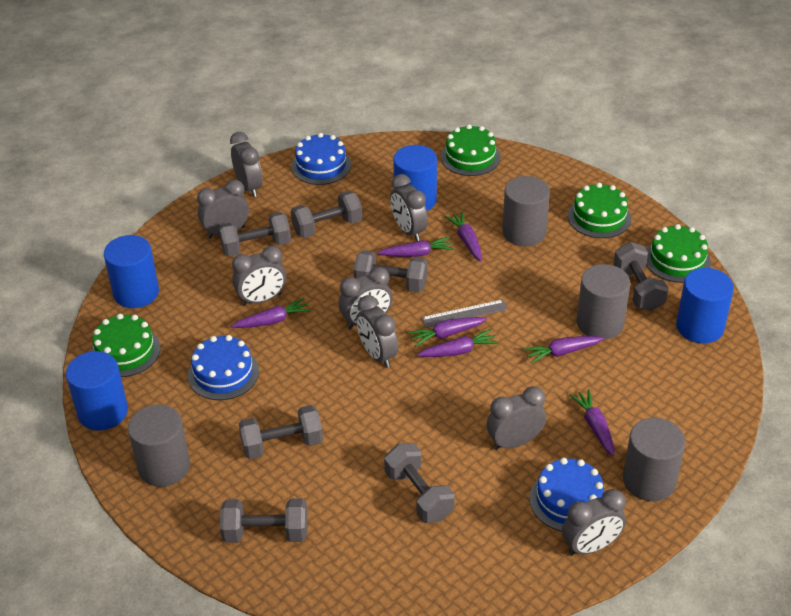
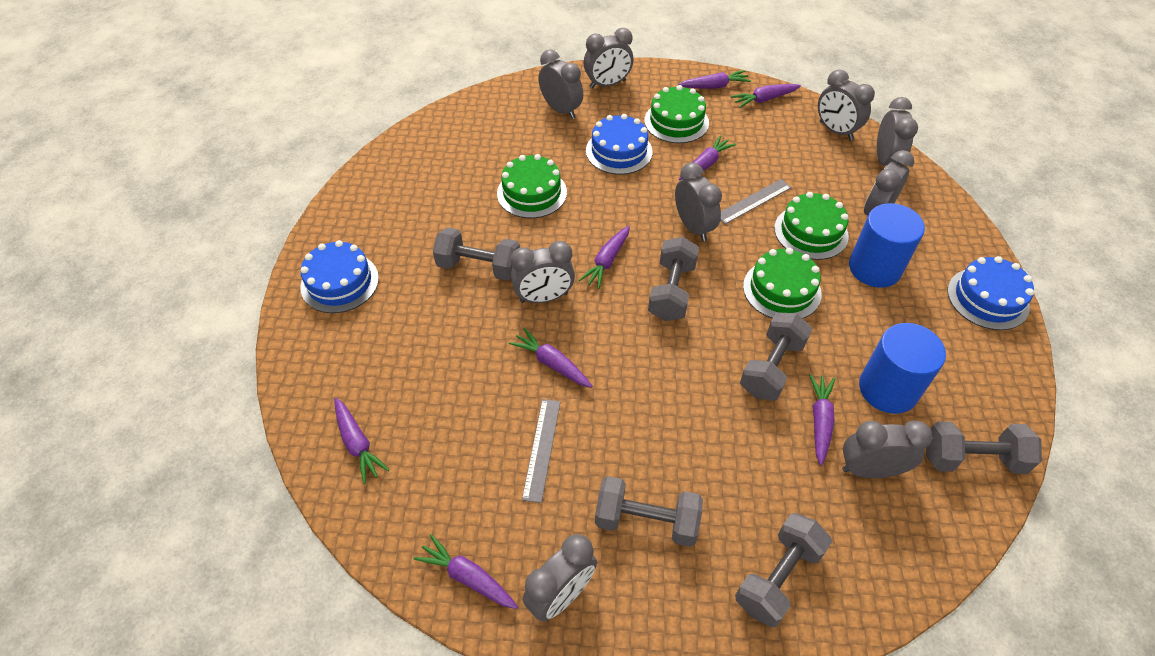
blue cylinder: [66,351,128,431] [104,235,159,308] [393,145,437,211] [676,268,734,343] = 4 -> [849,203,925,288] [859,323,946,414] = 2
grey clock: [197,180,249,239] [230,132,262,197] [232,246,286,306] [339,267,393,329] [356,295,398,368] [390,174,428,241] [487,386,546,450] [562,489,626,556] = 8 -> [511,241,575,303] [523,534,597,622] [538,50,583,119] [584,28,633,89] [675,162,722,242] [818,69,875,140] [842,420,933,478] [864,150,914,216] [877,97,918,166] = 9
grey cylinder: [128,404,190,487] [502,176,550,246] [577,264,630,340] [623,418,685,501] = 4 -> none = 0
grey dumbbell: [218,212,291,257] [220,498,308,543] [239,405,323,459] [291,191,362,238] [354,250,428,293] [384,443,455,523] [613,242,668,311] = 7 -> [433,227,520,281] [595,476,703,547] [648,237,699,321] [735,513,832,627] [740,312,812,401] [926,421,1042,474] = 6
grey ruler: [421,299,508,328] = 1 -> [522,399,561,503] [720,179,792,224] = 2
purple carrot: [231,298,311,328] [377,237,454,257] [408,317,487,346] [417,329,498,357] [445,212,482,262] [524,336,604,364] [569,389,615,457] = 7 -> [334,398,389,484] [413,534,518,609] [509,328,592,388] [579,226,630,289] [678,70,751,89] [679,135,736,180] [731,84,801,108] [809,374,835,466] = 8

